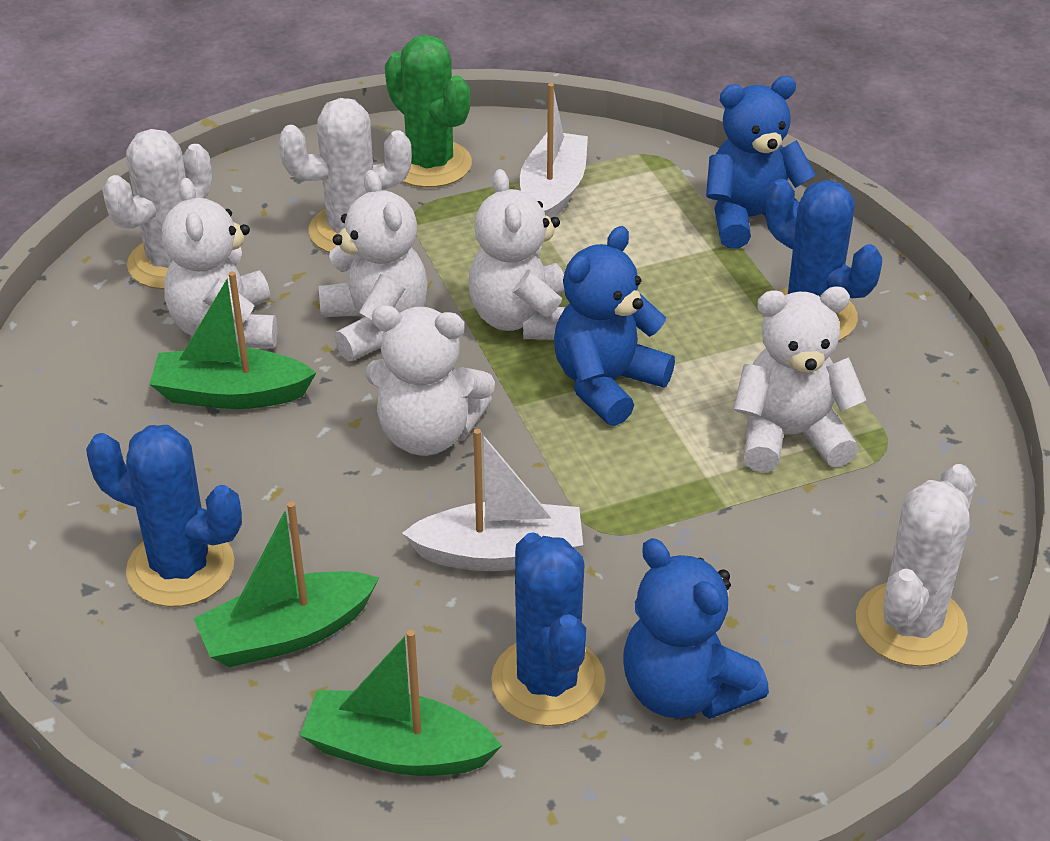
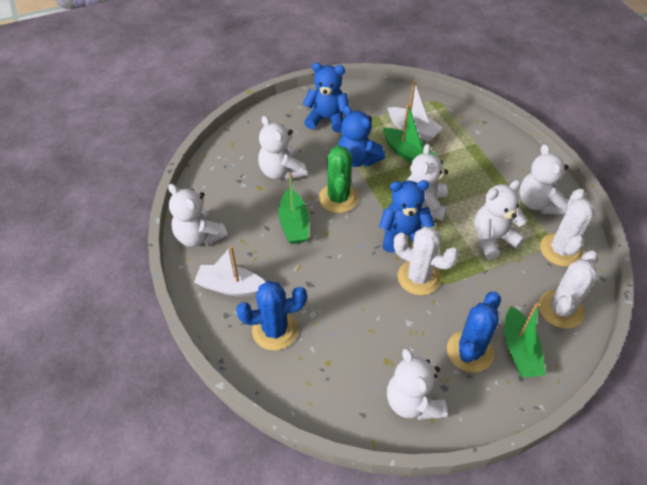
blue cactus: [86,425,242,607] [491,532,606,726] [765,179,882,341] = 3 -> [236,281,307,350] [447,292,501,373] = 2
white teddy bear: [162,178,277,348] [319,170,428,361] [365,305,495,456] [469,169,565,340] [733,286,866,472] = 5 -> [168,184,228,247] [258,116,307,181] [387,348,447,420] [406,144,448,221] [475,180,527,260] [520,144,568,215] = 6

